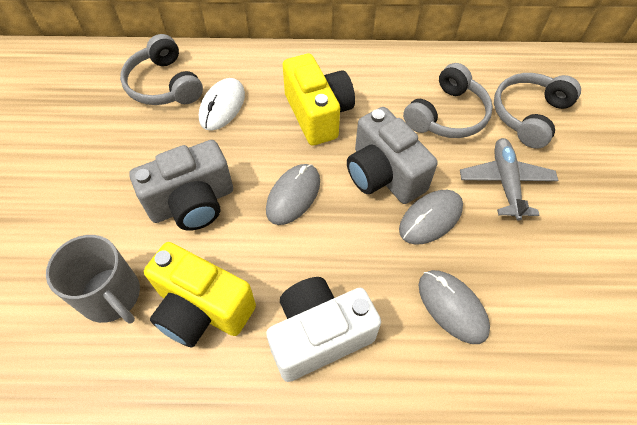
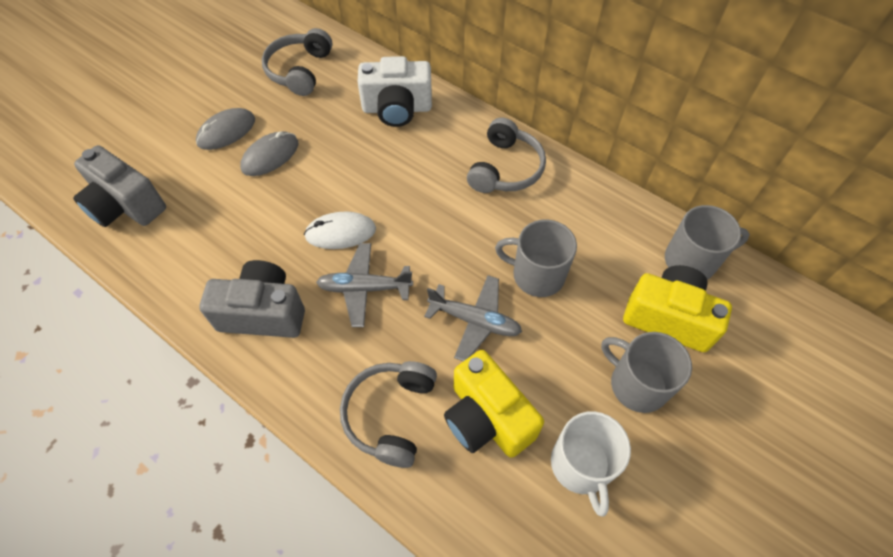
grey mouse: [266,164,320,225] [399,190,463,245] [419,270,490,344] = 3 -> [196,108,255,150] [240,131,298,176] = 2
grey mug: [46,235,140,324] = 1 -> [495,219,577,297] [601,332,692,413] [665,205,750,280] = 3
grey plane: [460,138,558,221] = 1 -> [316,243,413,327] [424,275,522,361] = 2
white mug: none = 0 -> [551,411,631,517] = 1

